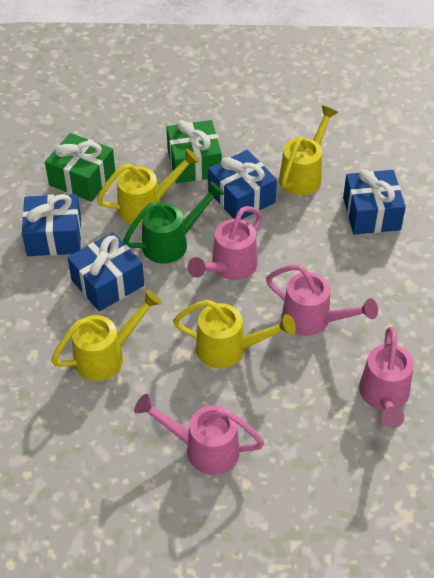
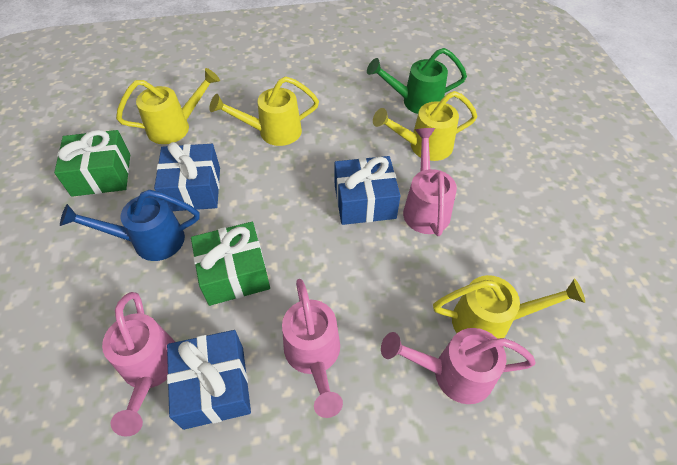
blue gift: [22,194,81,256] [68,232,144,311] [208,150,277,220] [343,169,406,235] = 4 -> [154,142,220,211] [167,330,251,430] [334,156,401,225] = 3
blue watering can: none = 0 -> [60,190,199,261] = 1

